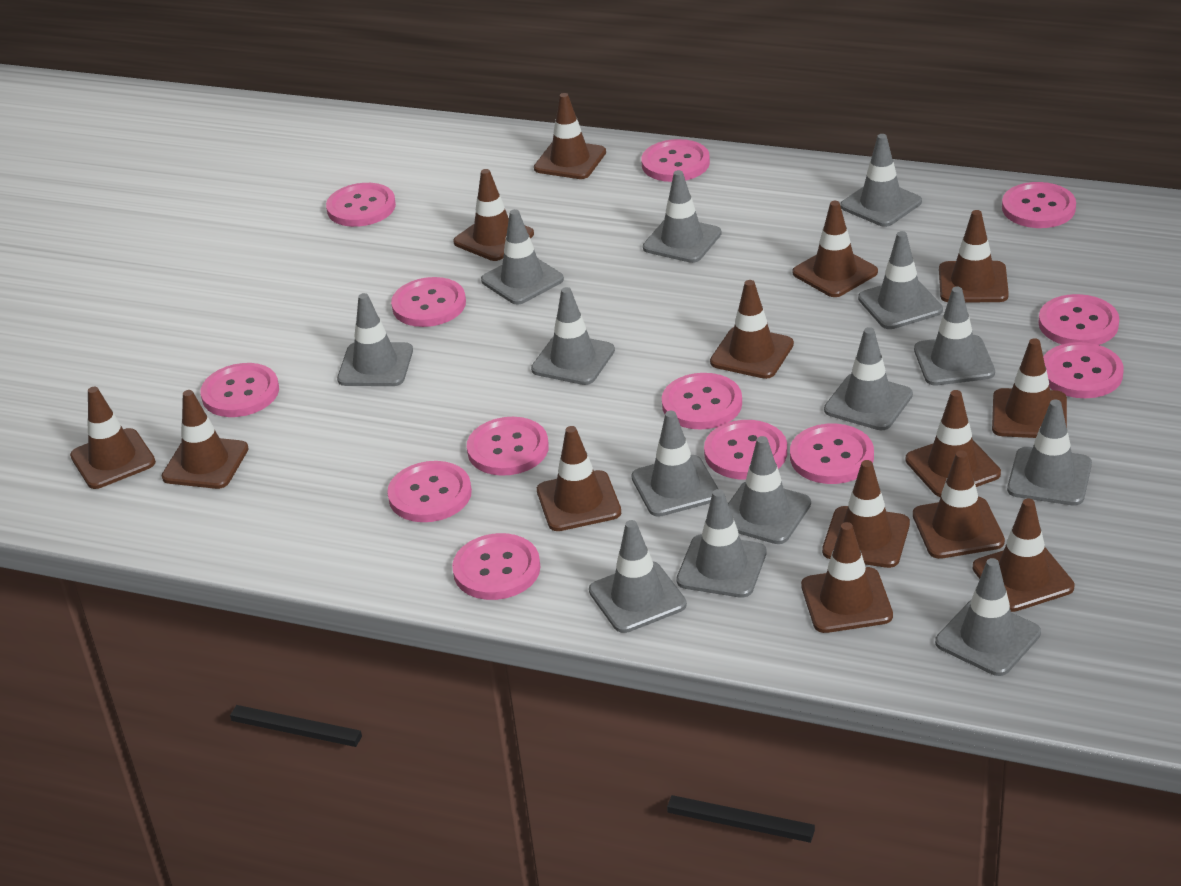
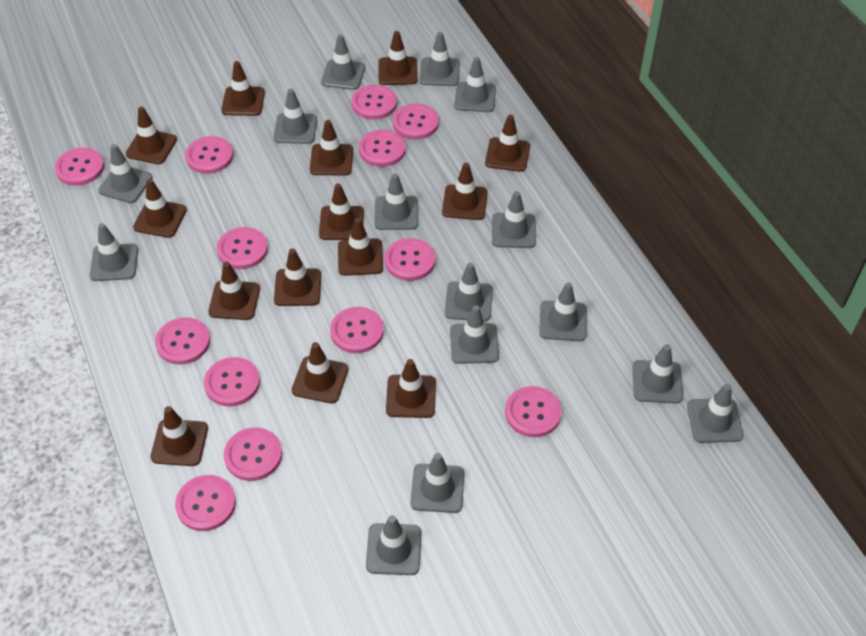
grey traffic cone: [337,293,413,386] [481,209,564,305] [531,287,615,385] [589,520,687,633] [631,411,718,517] [643,170,722,263] [676,489,767,598] [728,436,811,544] [824,327,913,430] [841,134,922,227] [858,231,943,329] [914,287,995,385] [935,558,1041,676] [1007,400,1092,505] = 14 -> [90,223,138,281] [98,144,152,203] [274,88,317,144] [321,34,365,90] [366,515,422,575] [375,173,418,230] [410,453,465,513] [420,32,460,86] [445,263,493,321] [450,305,499,364] [454,57,496,112] [492,191,536,248] [539,283,587,341] [632,344,683,404] [687,384,743,443] = 15

